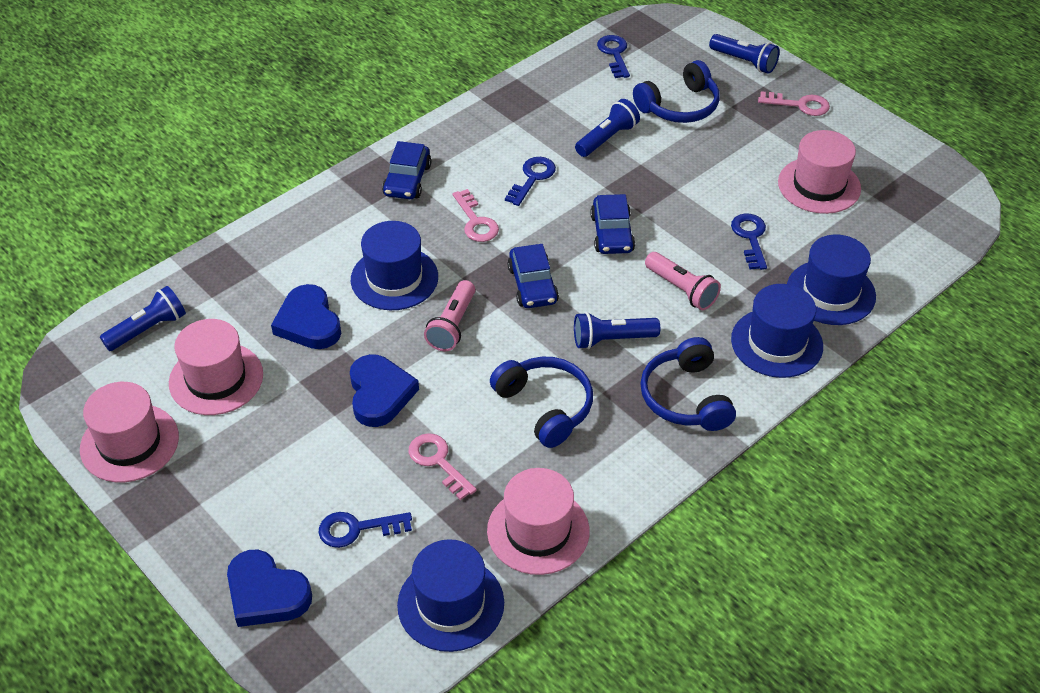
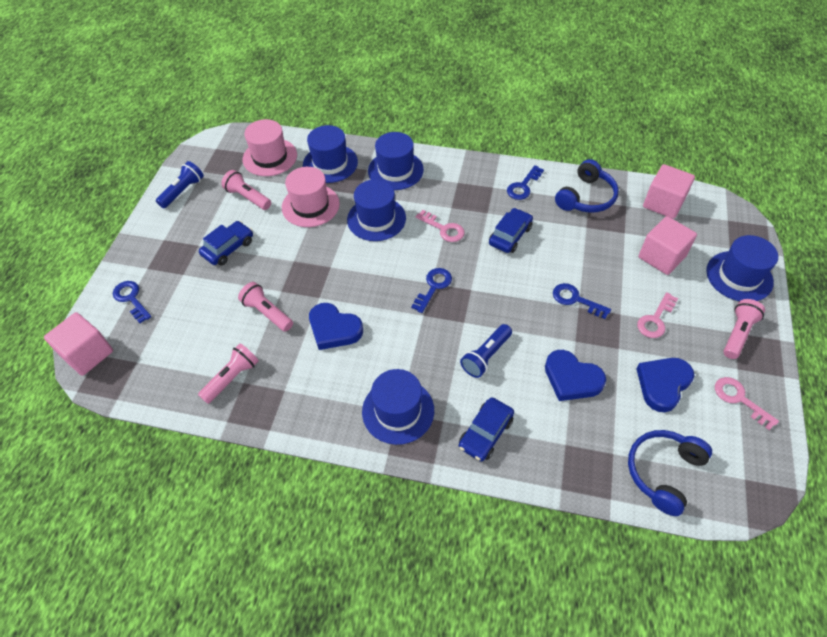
blue flashlight: [100,286,186,351] [574,312,660,349] [575,99,640,157] [709,34,780,74] = 4 -> [156,161,204,208] [460,324,512,378] = 2
blue hat: [351,221,438,310] [397,539,504,652] [731,284,823,378] [787,235,876,325] = 4 -> [303,125,358,183] [347,179,406,241] [362,369,434,445] [368,132,424,190] [706,235,778,301] = 5
blue headphones: [490,357,593,448] [633,60,720,123] [640,337,736,431] = 3 -> [555,159,619,213] [628,430,712,516] = 2
pink cube: none = 0 -> [44,312,113,376] [638,216,697,275] [643,164,695,219] = 3
pink flashlight: [424,280,475,351] [645,252,721,310] = 2 -> [198,343,259,404] [221,170,271,210] [238,282,293,332] [723,299,765,359] = 4
pink hat: [80,382,179,482] [169,319,263,415] [487,468,590,575] [778,130,861,214] = 4 -> [243,119,297,176] [282,167,340,227] = 2

